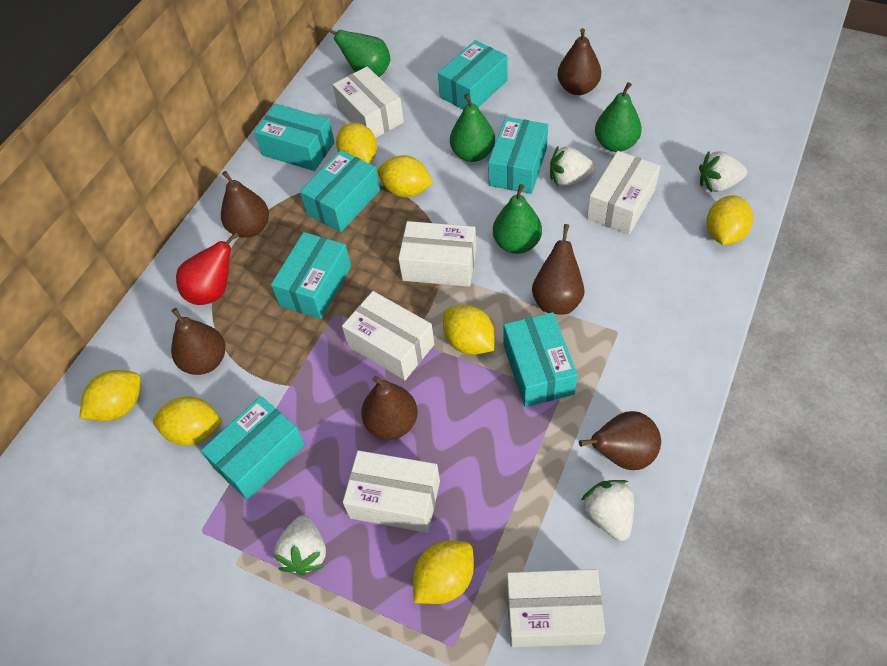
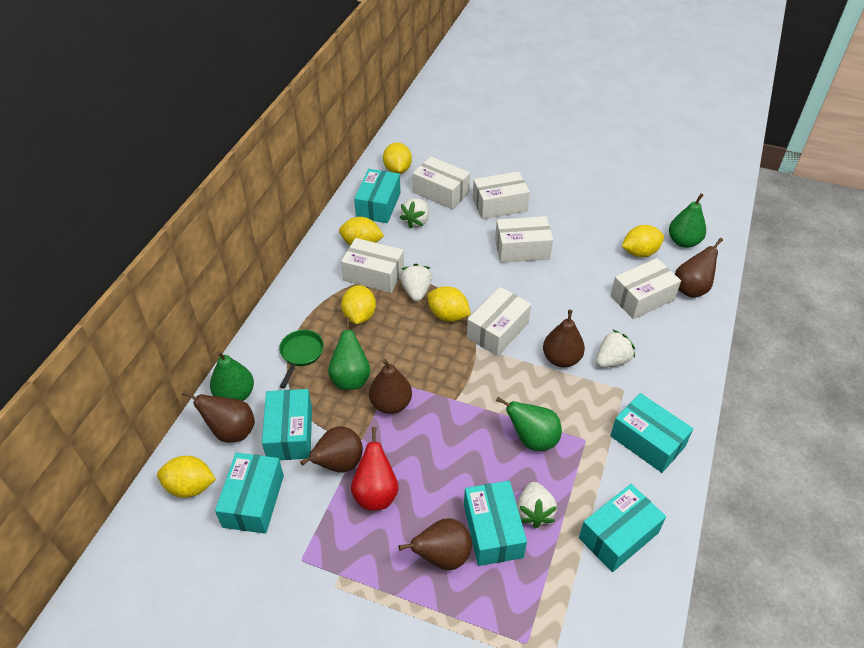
green pan: none = 0 -> [279,330,324,389] = 1
turquoise box: [201,396,305,500] [254,104,335,171] [271,232,351,319] [300,150,380,232] [438,40,508,110] [488,117,548,194] [504,312,578,407] = 7 -> [215,453,284,534] [262,389,312,460] [354,169,401,223] [464,481,527,566] [579,484,666,572] [610,393,693,473] = 6
yellow lemon: [79,370,141,421] [153,396,223,446] [336,123,377,163] [377,155,433,197] [413,541,474,604] [443,305,495,355] [707,195,753,245] = 7 -> [157,456,216,498] [339,217,384,246] [341,285,376,324] [383,142,412,174] [427,286,471,322] [622,225,664,257] = 6

